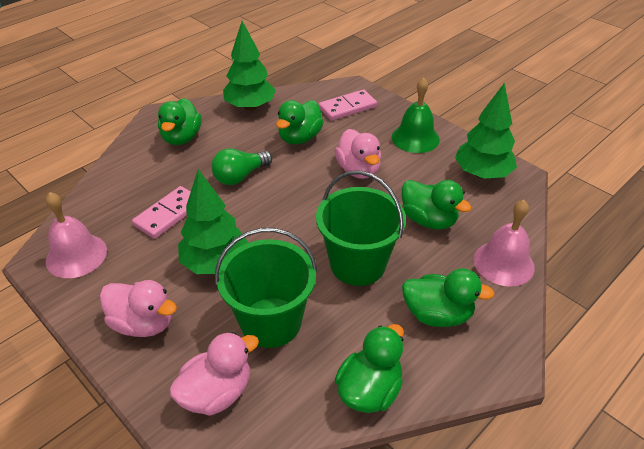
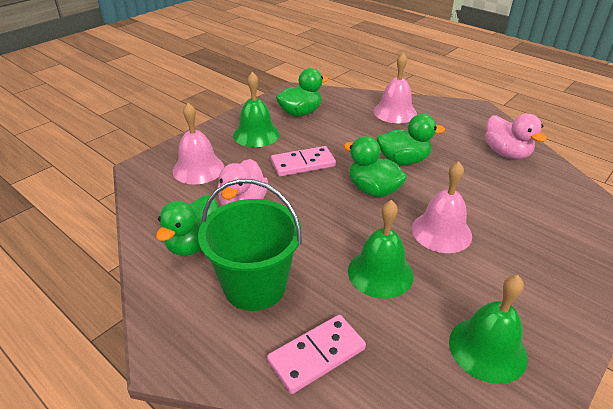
green bell: [392,77,440,153] = 1 -> [233,72,280,147] [348,200,414,298] [449,275,528,384] = 3
green bucket: [215,228,317,348] [316,170,406,286] = 2 -> [198,179,302,311] = 1
green duck: [158,98,202,145] [276,100,324,144] [335,324,404,413] [402,180,472,230] [402,268,495,327] = 5 -> [156,195,219,256] [276,68,328,117] [344,136,407,197] [377,114,445,165] = 4
green light bulb: [211,148,272,185] = 1 -> none = 0
green tree: [178,169,249,274] [223,21,276,111] [455,82,517,179] = 3 -> none = 0
pink bell: [46,192,107,278] [474,200,535,287] = 2 -> [172,103,224,184] [373,53,417,123] [412,161,472,253] = 3
pink duck: [100,280,177,337] [169,332,259,416] [335,129,381,179] = 3 -> [218,159,268,206] [485,113,547,159] = 2

